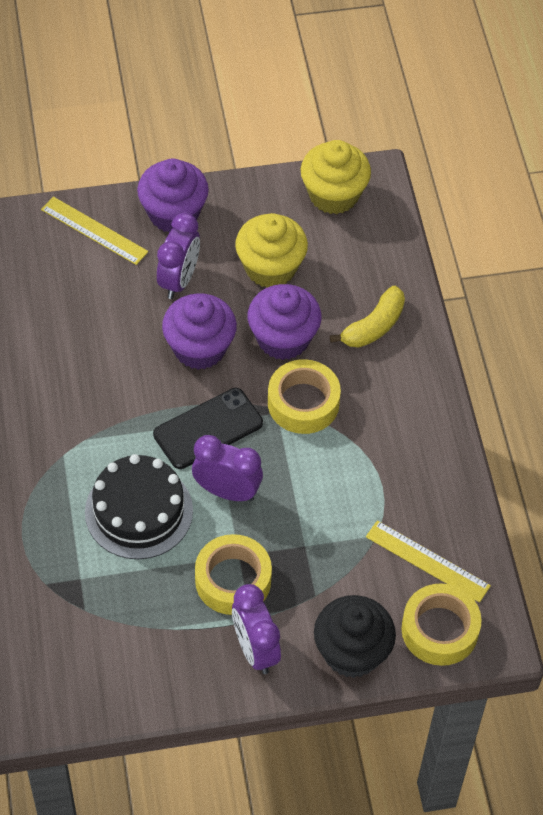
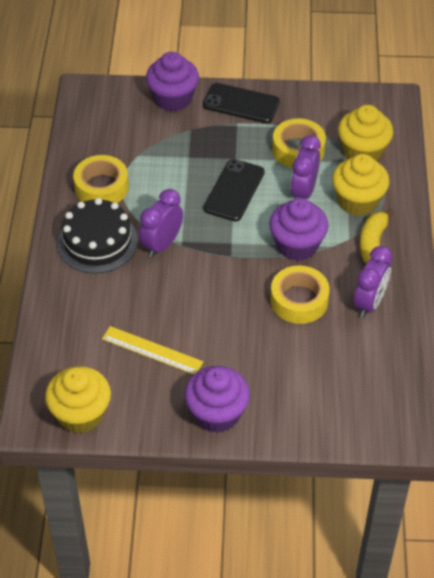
black cupcake: [314,595,396,678] = 1 -> none = 0
black phone: [153,388,263,469] = 1 -> [203,83,280,123] [203,159,265,221] = 2
yellow cupcake: [235,213,308,287] [301,140,371,214] = 2 -> [45,366,111,434] [332,154,390,216] [338,105,393,161] = 3
yellow ruler: [41,197,148,265] [366,521,491,603] = 2 -> [102,326,203,374] = 1

